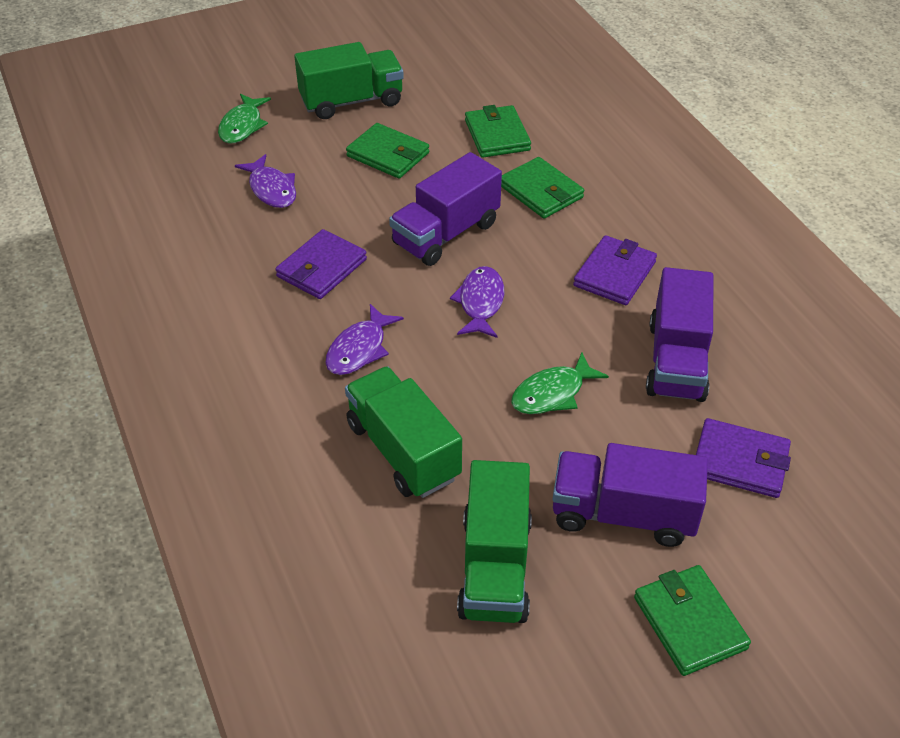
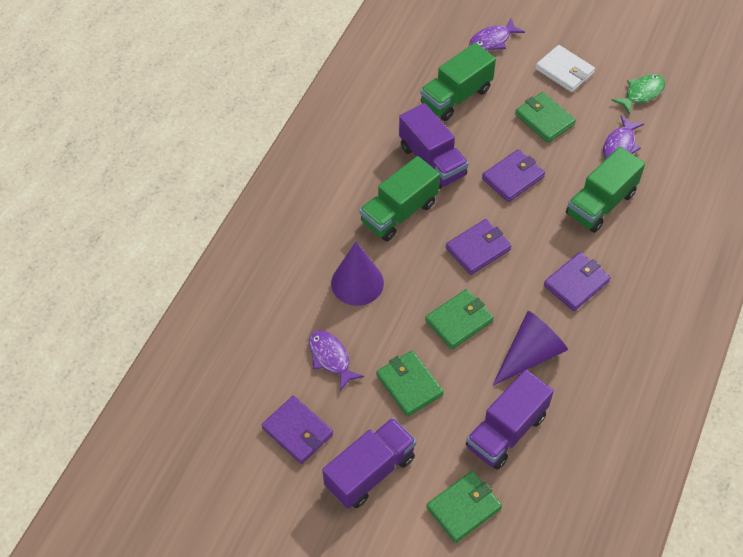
green fish: [218,94,271,143] [511,352,609,414] = 2 -> [611,74,665,114] = 1
purple cone: none = 0 -> [331,242,384,306] [492,311,568,386] = 2
purple wallet: [275,229,367,299] [573,235,657,305] [696,418,791,498] = 3 -> [262,396,333,464] [446,219,511,275] [482,149,545,202] [544,252,611,311] = 4
white wallet: none = 0 -> [535,45,595,92] = 1

